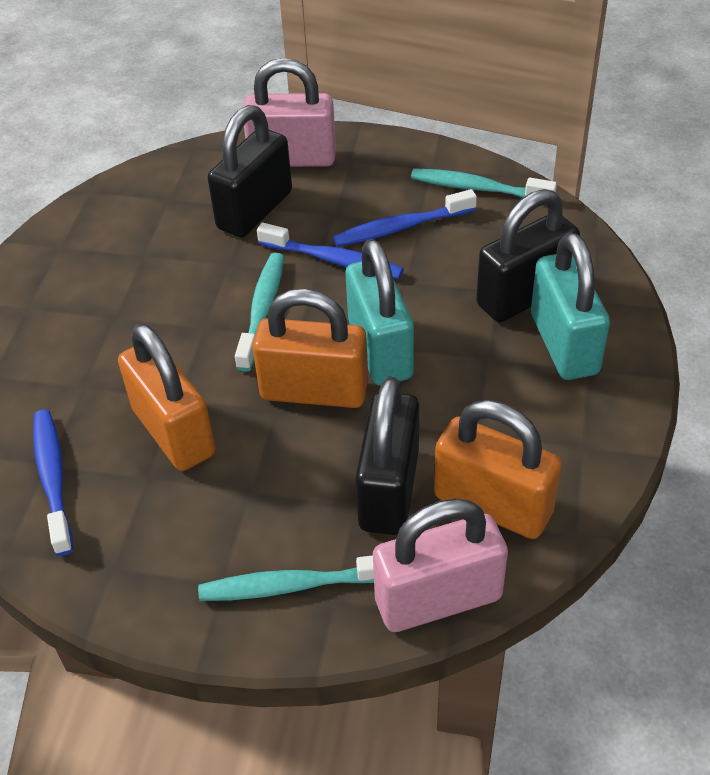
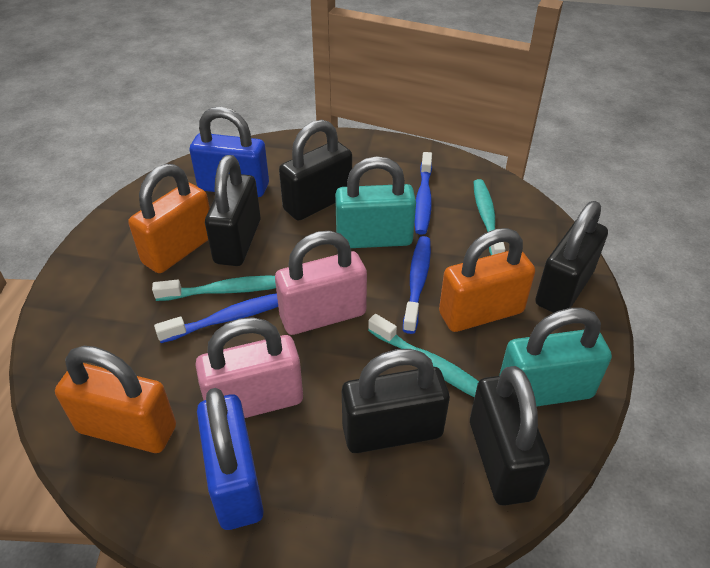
black padlock: [208,105,292,237] [355,377,419,535] [476,189,580,322] = 3 -> [205,155,261,266] [279,120,352,221] [342,349,450,453] [470,366,550,506] [535,201,608,313] = 5
blue padlock: none = 0 -> [189,107,269,197] [197,388,264,530] = 2

